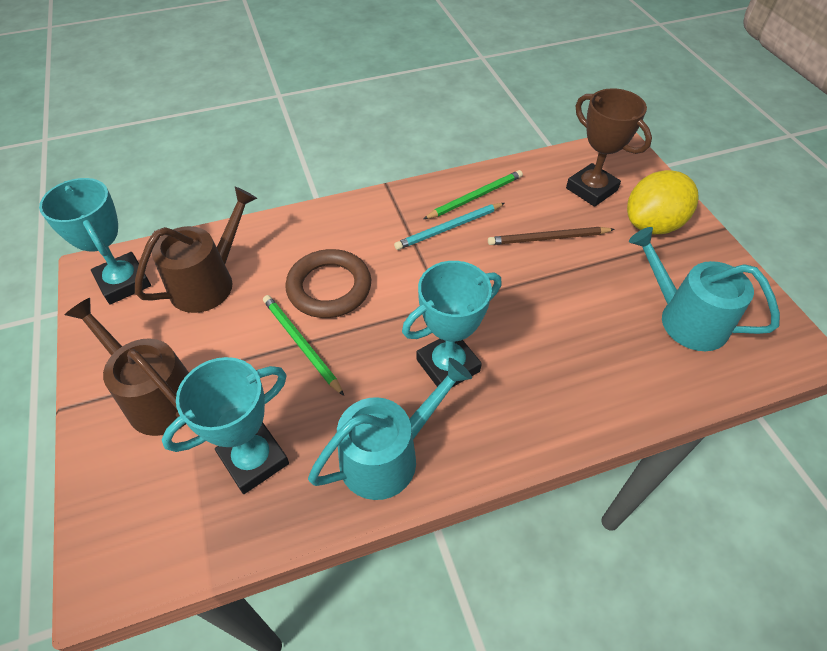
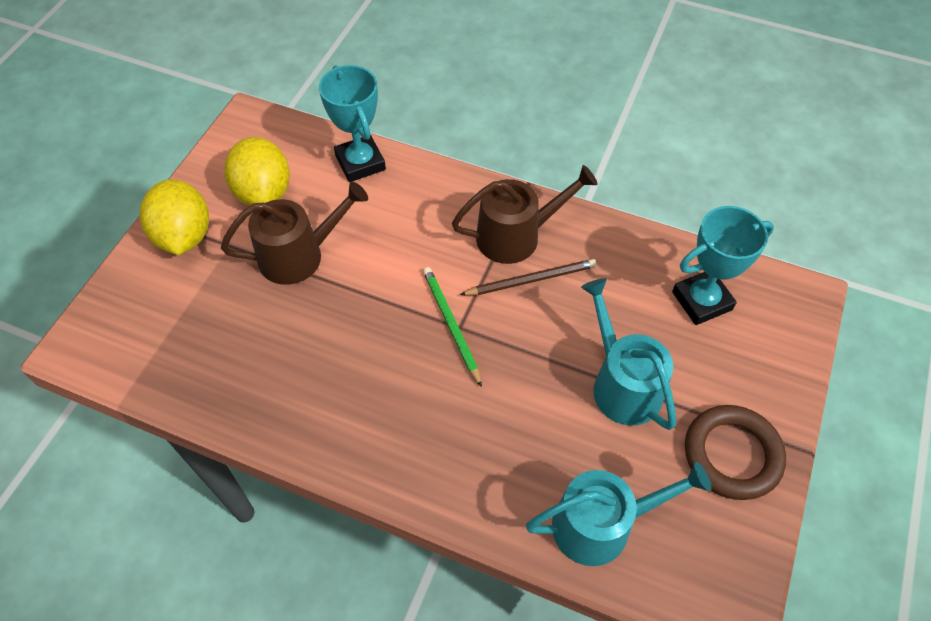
brown trophy: [566,88,652,207] = 1 -> none = 0
green pencil: [263,295,344,396] [424,170,523,219] = 2 -> [423,267,482,387] = 1
turquoise pencil: [394,203,505,250] = 1 -> none = 0
turquoise trophy: [39,178,151,304] [162,357,289,494] [402,261,502,387] = 3 -> [319,65,386,182] [672,206,774,325] = 2
yellow lemon: [627,170,699,234] = 1 -> [139,179,209,255] [224,137,290,206] = 2

